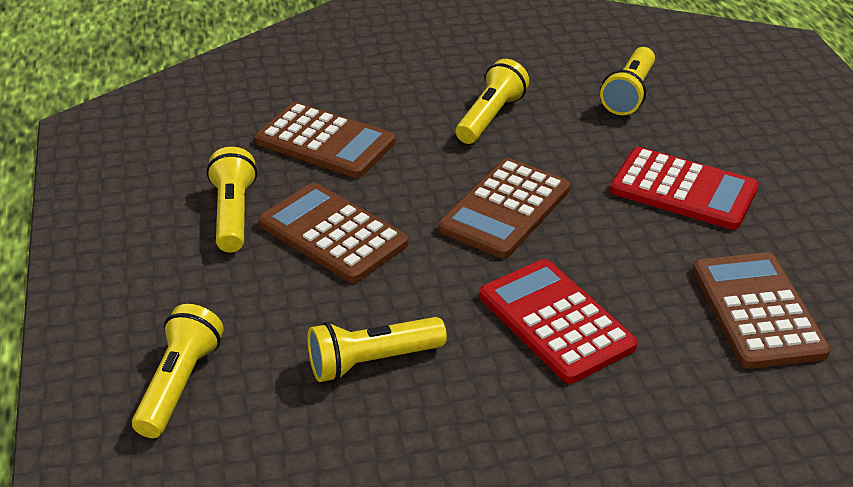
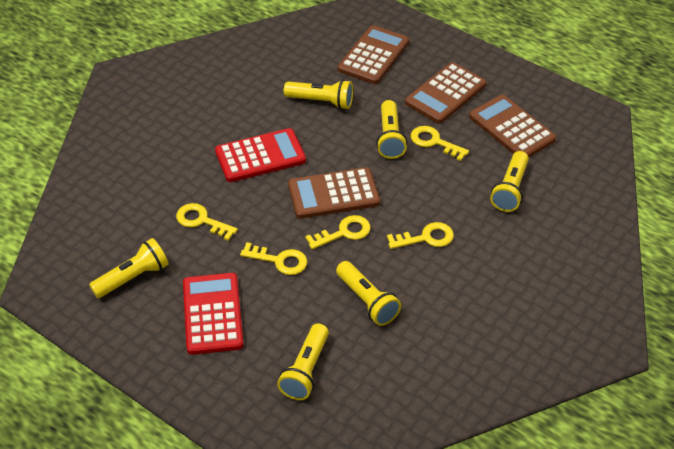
yellow flashlight: [132,304,224,438] [206,147,257,252] [307,317,447,382] [456,59,529,144] [600,47,655,115] = 5 -> [89,238,168,298] [277,323,329,400] [284,80,353,109] [336,261,401,326] [376,100,407,159] [490,151,529,212] = 6
yellow key: none = 0 -> [176,203,238,241] [240,242,307,275] [305,215,371,249] [387,222,454,249] [411,126,469,161] = 5

